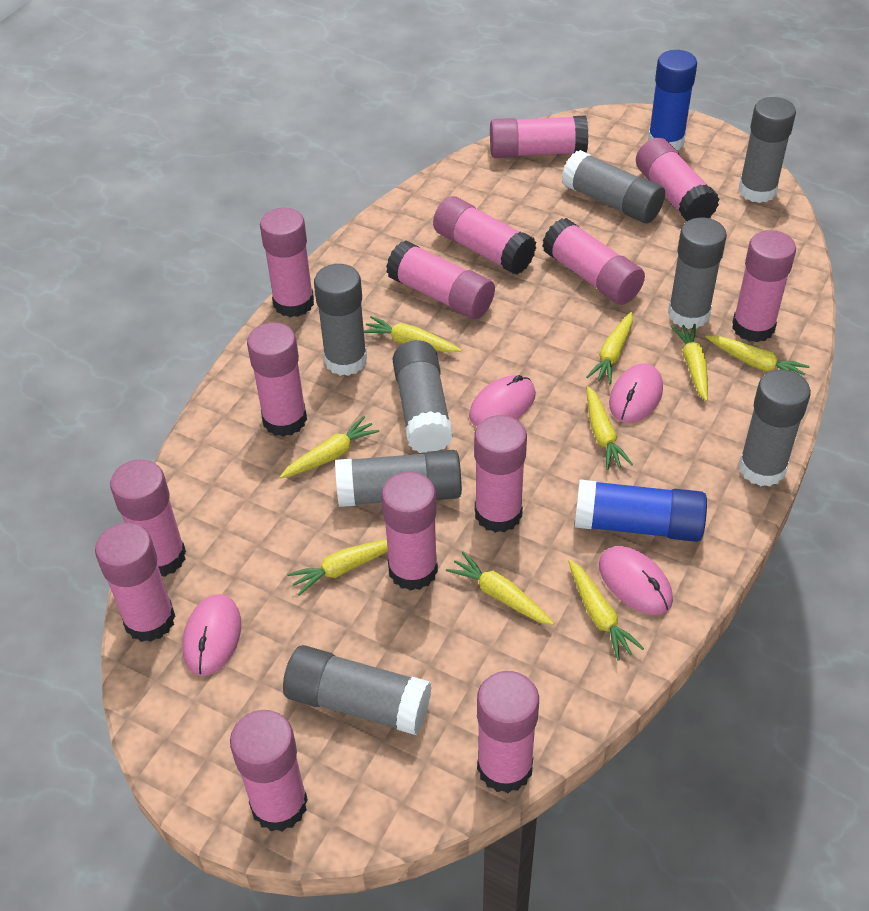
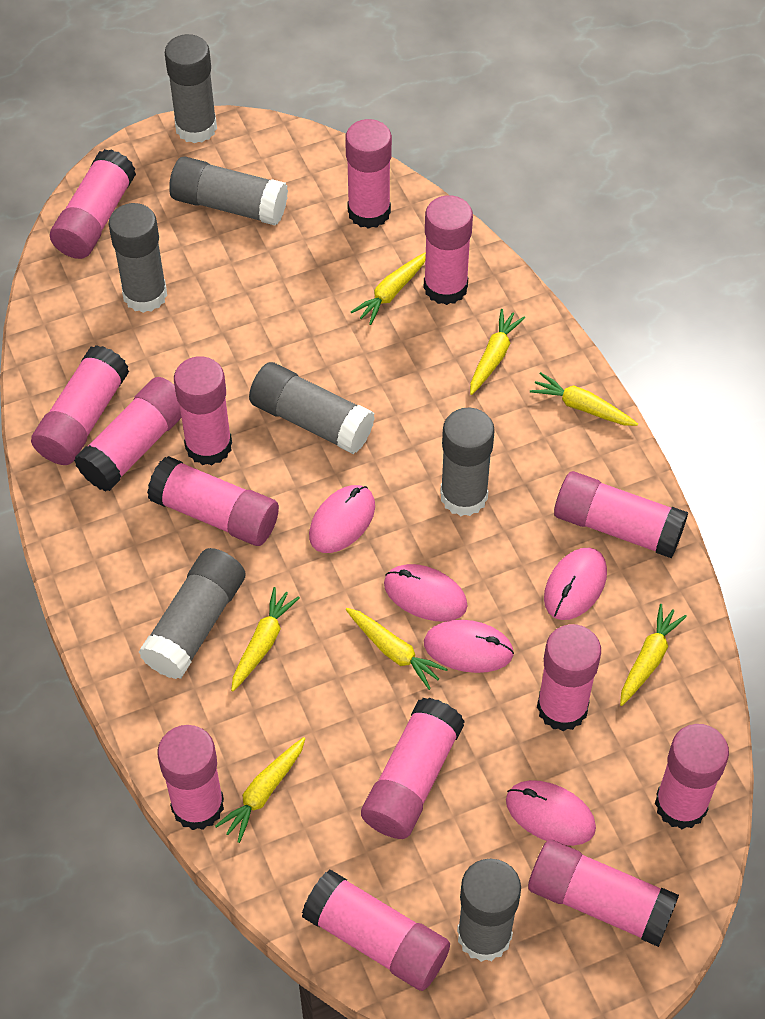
blue glue stick: [575,480,707,542] [648,50,697,150] = 2 -> none = 0
grey glue stick: [283,645,432,735] [314,264,367,376] [335,450,462,507] [393,340,453,453] [562,150,665,223] [668,218,727,329] [738,97,796,203] [739,370,811,486] = 8 -> [109,203,167,313] [139,548,246,679] [165,34,217,143] [169,157,288,225] [249,362,375,454] [440,408,495,516] [457,859,521,962] = 7
pink mouse: [182,594,241,676] [469,375,536,426] [599,546,673,615] [609,363,663,423] = 4 -> [309,485,375,553] [384,564,468,622] [424,620,514,673] [506,780,596,846] [544,548,607,620] = 5
yellow carrot: [280,416,379,478] [287,539,388,596] [364,316,461,353] [446,552,554,625] [568,559,644,661] [586,312,633,385] [587,386,633,470] [671,324,708,401] [706,335,810,375] = 9 -> [215,737,305,843] [231,587,300,691] [345,608,448,690] [351,252,426,325] [470,309,525,395] [530,372,638,426] [620,604,687,706] = 7

